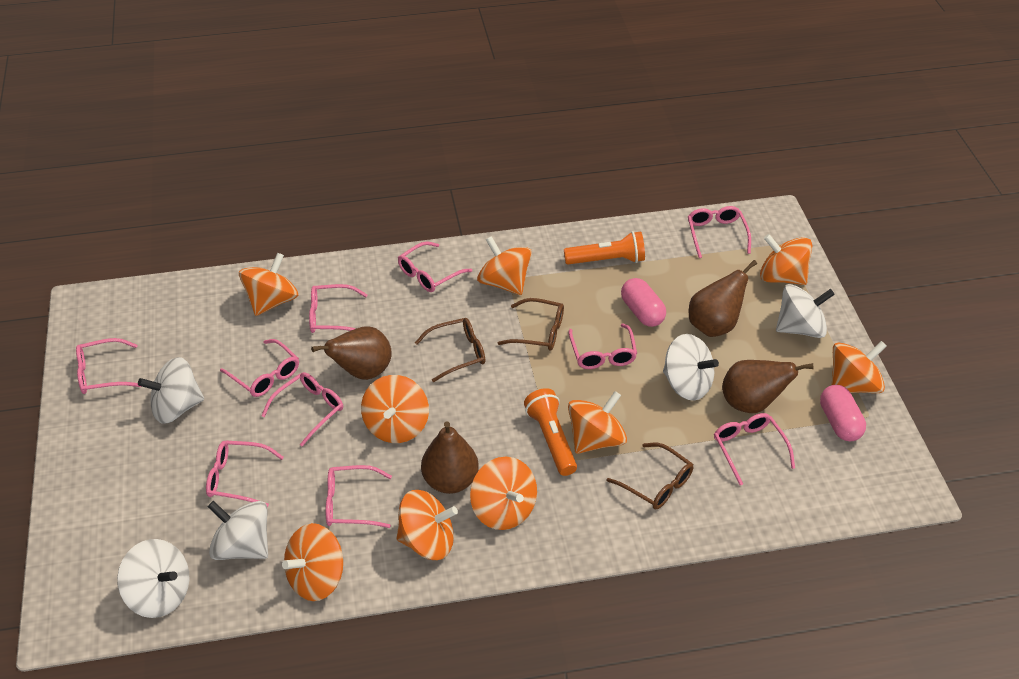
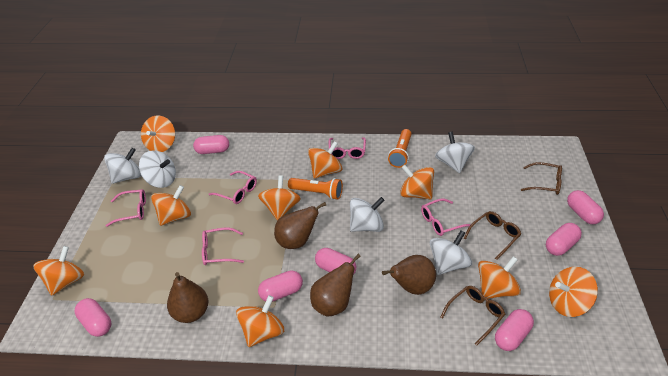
pink capsule: [621,278,666,327] [820,385,866,441] = 2 -> [75,298,111,337] [193,135,229,154] [258,271,303,302] [315,248,356,275] [495,309,534,351] [546,223,582,256] [567,190,604,224] = 7
pink glasses: [76,338,141,394] [206,440,284,507] [220,339,299,397] [261,372,343,446] [309,284,367,333] [326,465,392,528] [398,242,472,292] [569,324,637,369] [688,206,751,258] [714,413,795,485] = 10 -> [106,189,146,227] [202,227,244,265] [209,171,257,204] [329,137,366,159] [421,199,473,236] = 5

